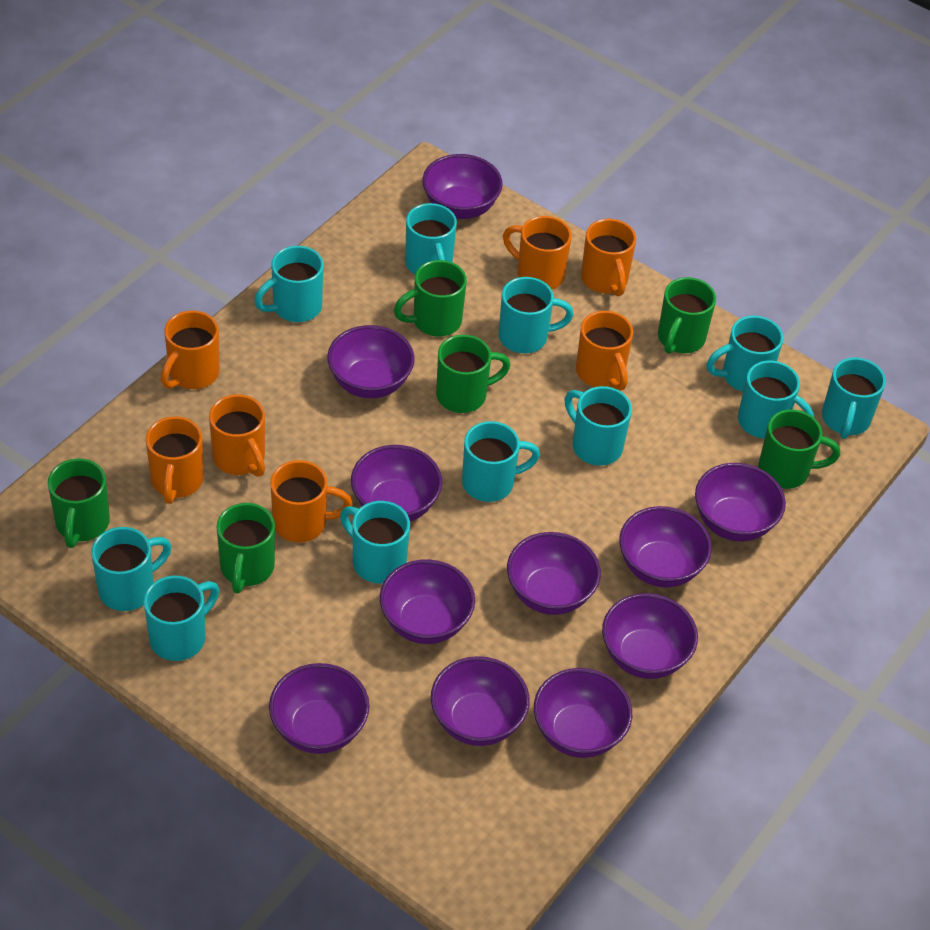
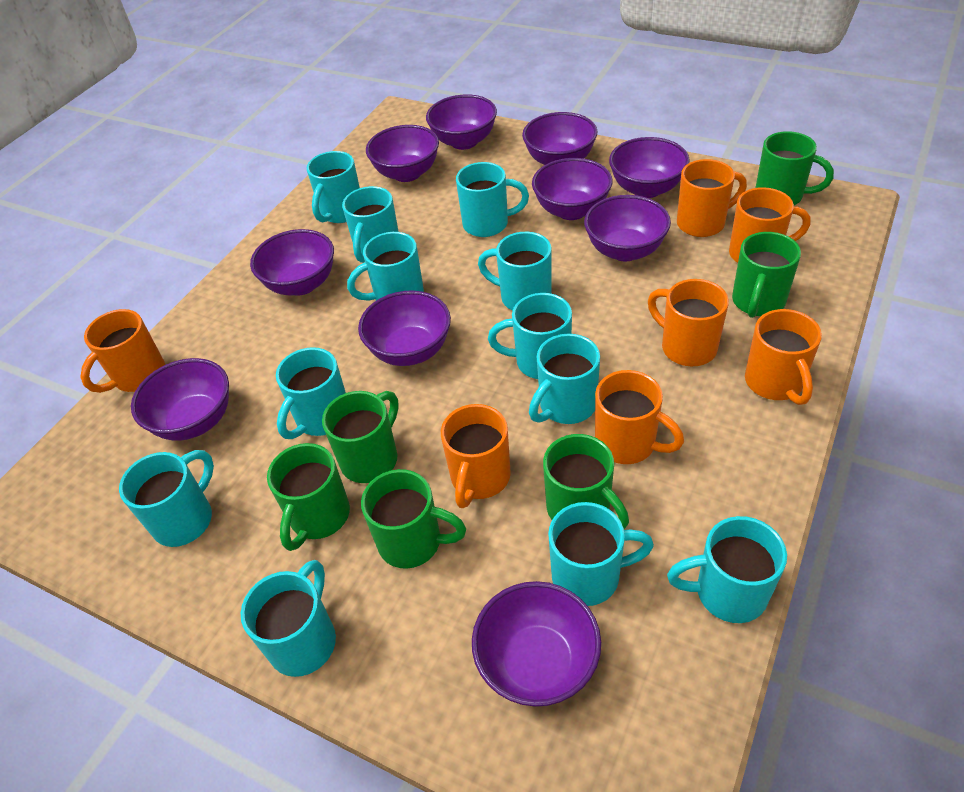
purple bowl: [269,663,369,754] [327,325,415,398] [351,445,442,521] [380,559,475,644] [422,154,503,219] [431,656,530,746] [507,532,601,615] [534,668,632,758] [602,593,698,679] [619,506,712,588] [695,463,786,541] = 11 -> [131,358,229,441] [250,229,334,296] [358,290,451,366] [366,125,439,182] [426,94,497,150] [472,581,601,707] [522,112,597,165] [532,158,612,220] [584,195,671,261] [609,137,690,198] = 10
turquoise mug: [91,527,172,611] [144,576,219,661] [254,246,324,322] [340,501,410,584] [405,203,457,274] [462,421,540,502] [499,277,574,353] [565,386,632,466] [707,315,783,391] [738,361,814,439] [822,358,886,439] = 11 -> [119,450,214,547] [241,560,336,677] [276,347,346,439] [307,151,360,223] [342,186,399,263] [347,232,424,301] [456,162,529,237] [478,232,551,311] [488,293,572,379] [529,334,600,424] [548,502,654,606] [667,516,787,623] = 12

